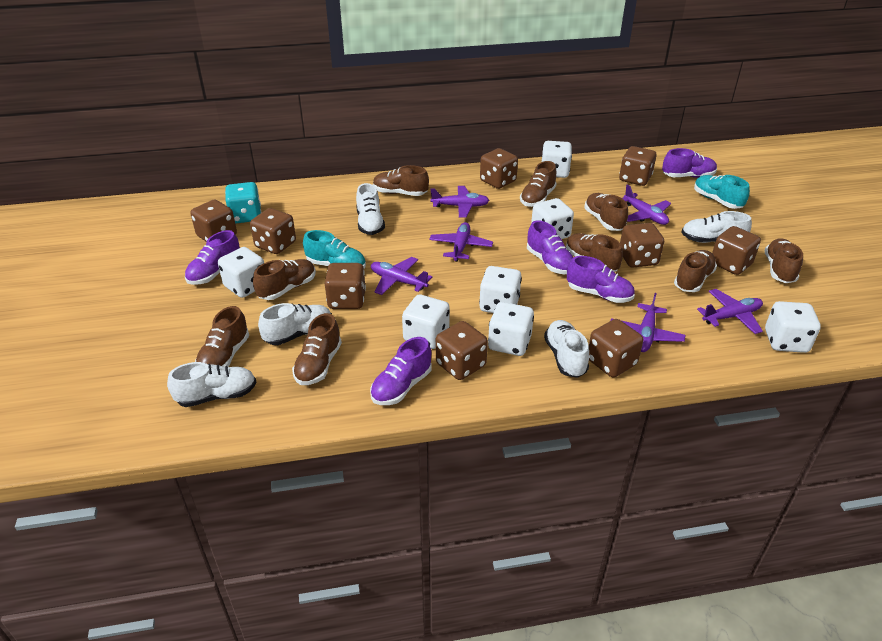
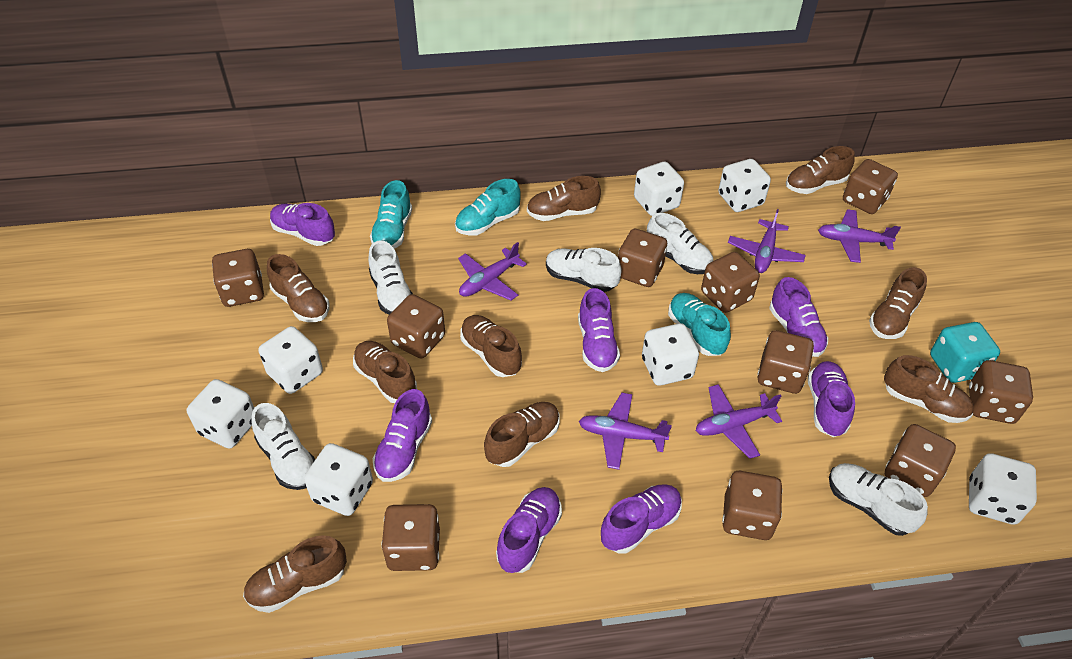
brown dice: [190,200,237,242] [250,208,296,254] [325,263,366,309] [436,321,488,380] [480,148,518,189] [589,319,643,377] [619,146,656,186] [620,223,664,267] [712,226,761,275] = 9 -> [212,249,264,307] [381,504,440,571] [387,294,445,359] [618,228,667,287] [701,252,760,313] [722,471,783,540] [757,330,814,394] [843,159,898,214] [885,424,956,497] [969,360,1033,424] = 10
purple plane: [371,257,433,295] [429,222,493,262] [430,186,490,218] [610,293,686,352] [622,184,671,225] [697,289,763,334] = 6 -> [458,242,527,300] [579,393,672,470] [696,384,782,459] [728,209,806,273] [818,209,901,263] = 5
purple shoe: [185,230,240,285] [370,337,432,405] [527,220,573,274] [567,256,635,303] [662,148,717,178] = 5 -> [270,203,335,246] [373,389,432,482] [496,487,562,573] [578,288,620,372] [601,484,682,554] [769,277,828,357] [808,361,855,437] = 7
turquoise shoe: [303,230,366,269] [694,175,750,209] = 2 -> [370,180,412,249] [455,179,521,236] [668,293,731,356] = 3

